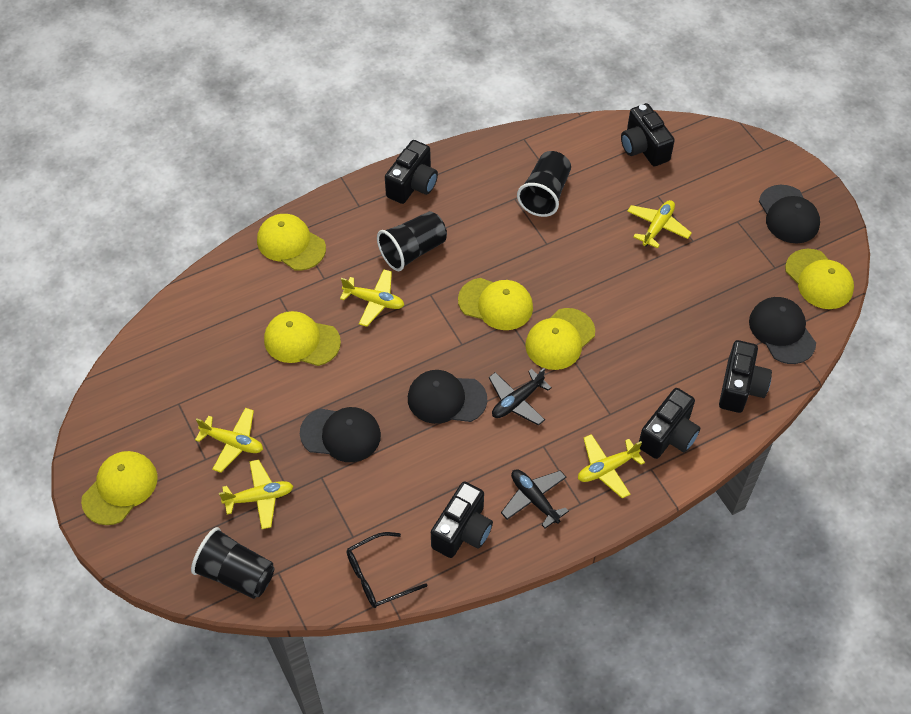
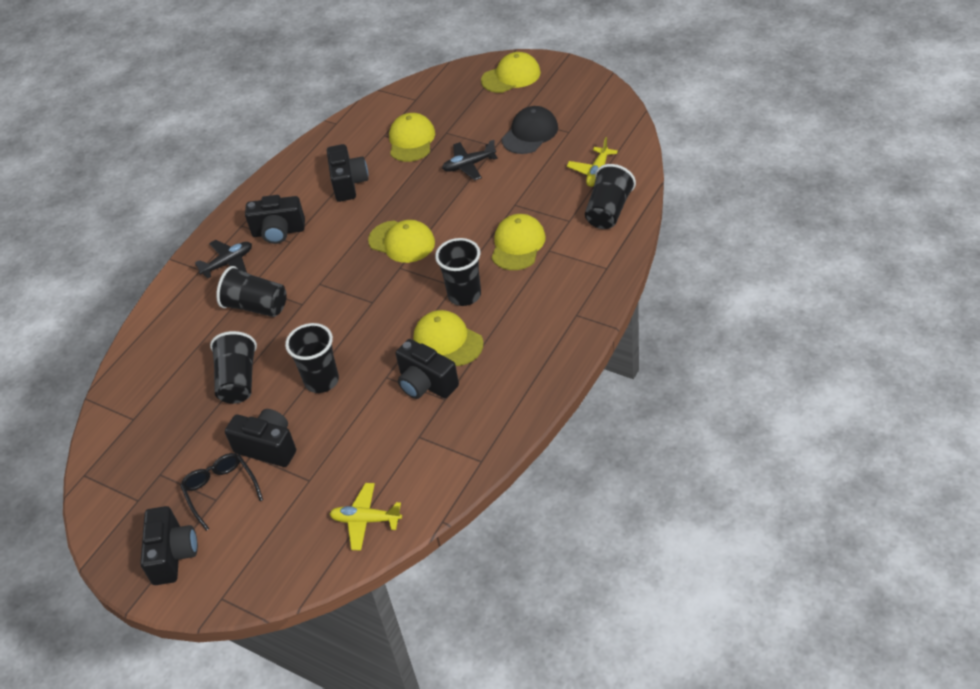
black cap: [300,407,381,462] [408,370,487,424] [749,297,816,364] [759,185,820,243] = 4 -> [502,106,558,154] = 1
black cup: [191,527,274,599] [377,211,447,271] [517,151,571,217] = 3 -> [210,331,257,404] [216,266,287,317] [285,323,339,393] [435,238,481,306] [585,164,636,229] = 5
yellow cap: [81,451,158,525] [257,214,326,271] [264,311,341,366] [458,278,533,330] [525,308,595,370] [785,249,854,309] = 6 -> [368,220,435,263] [389,113,435,162] [414,310,483,366] [481,52,541,93] [491,214,546,270] = 5
yellow plane: [195,408,263,473] [219,459,293,529] [340,269,404,327] [578,434,645,498] [627,200,692,249] = 5 -> [330,483,402,550] [567,137,618,187] = 2

